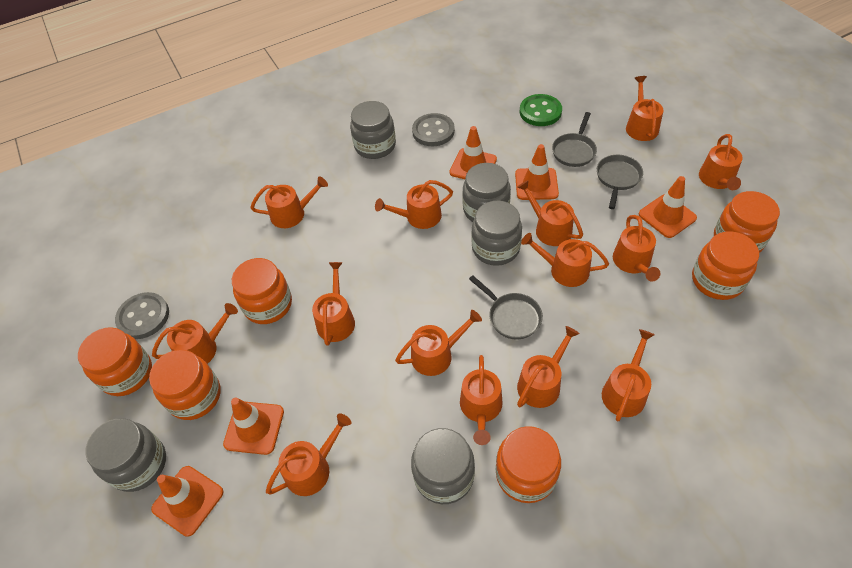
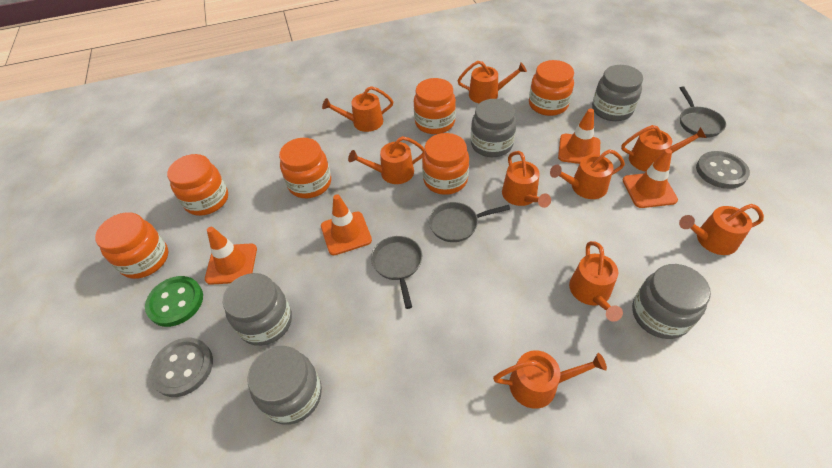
orange traffic cone: [151,466,223,537] [223,397,284,455] [449,126,497,179] [515,144,559,200] [639,176,697,238] = 5 -> [205,227,257,285] [321,194,372,255] [558,109,600,164] [623,149,678,208] = 4
orange watering can: [152,303,238,364] [250,176,328,228] [266,414,351,496] [312,262,355,346] [375,180,453,229] [395,310,482,376] [460,355,503,445] [517,180,583,246] [517,326,580,408] [521,233,609,287] [602,329,655,421] [613,215,660,281] [626,76,664,141] [699,134,743,190] = 14 -> [322,86,393,132] [348,136,425,184] [457,61,527,103] [493,350,607,409] [502,151,551,208] [550,149,625,199] [569,241,623,322] [621,125,707,172] [679,204,764,255] = 9

